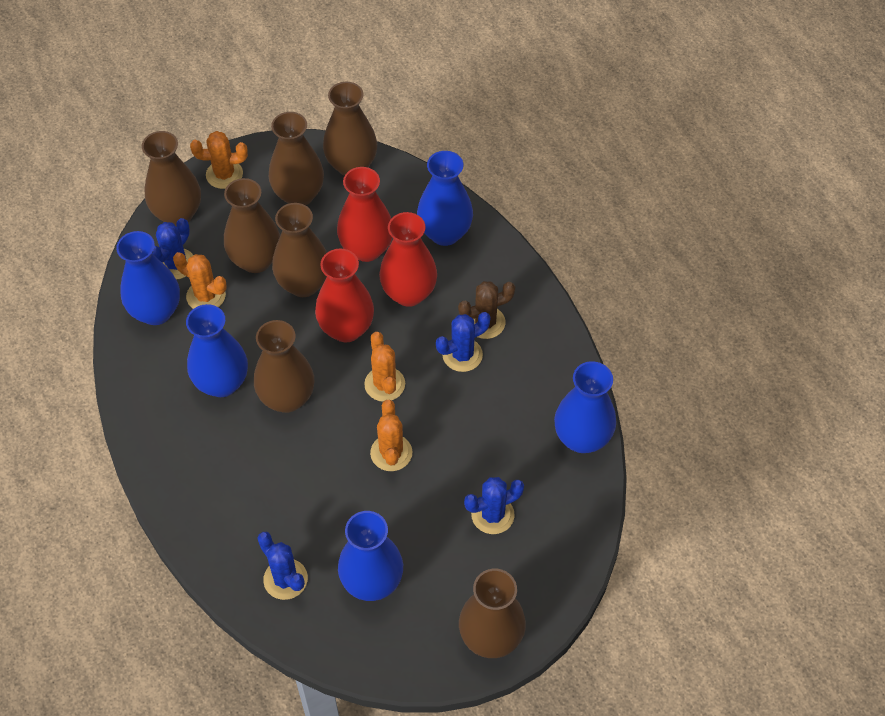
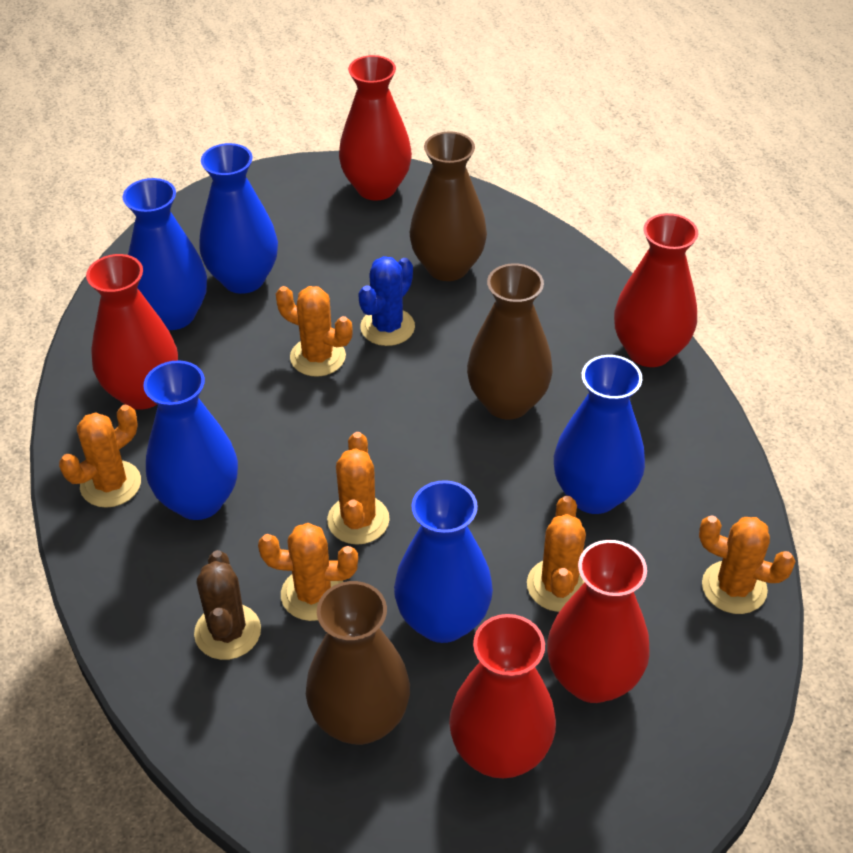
blue cactus: [152,218,194,280] [257,532,308,600] [436,312,491,372] [464,477,524,534] = 4 -> [358,256,415,346] = 1
brown vase: [142,131,201,226] [224,178,280,273] [254,320,314,413] [269,112,324,205] [272,203,327,297] [323,82,377,176] [459,569,526,658] = 7 -> [306,581,410,745] [410,131,487,281] [467,263,553,419] = 3
orange cactus: [173,252,227,309] [190,131,248,189] [364,332,405,402] [370,400,412,471] = 4 -> [59,405,141,508] [258,523,358,621] [276,286,353,377] [327,432,390,545] [527,496,586,612] [699,516,796,614] = 6
red vase: [315,249,374,342] [337,167,392,262] [379,212,437,307] = 3 -> [86,254,178,410] [339,55,412,201] [449,614,556,778] [547,540,650,703] [614,213,698,367] = 5

